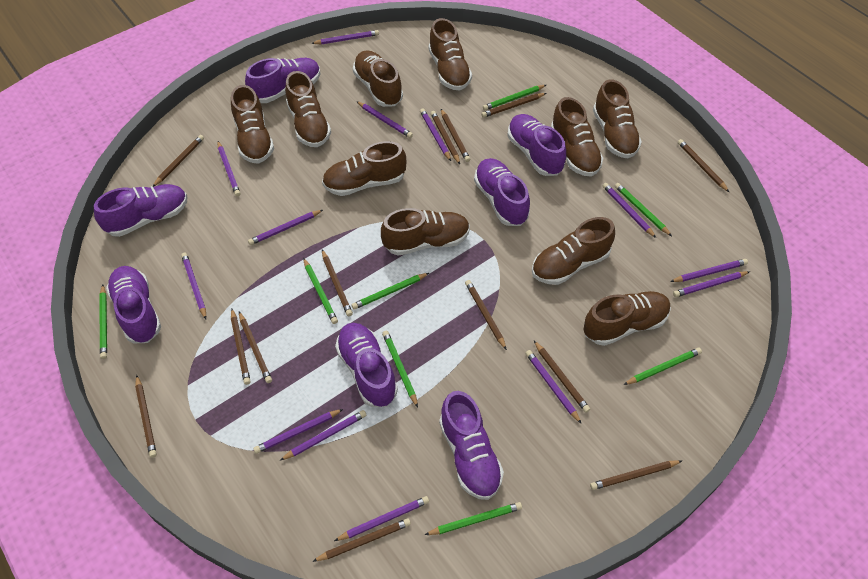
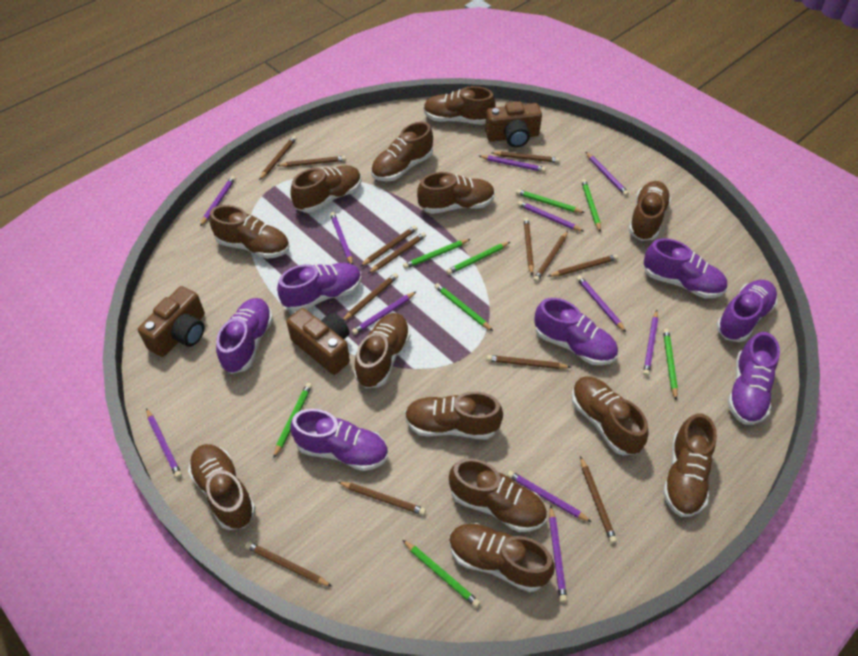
brown camera: none = 0 -> [138,286,205,357] [287,308,350,375] [485,101,542,147] = 3
brown shoe: [231,85,274,164] [285,71,331,147] [322,141,406,196] [353,50,403,107] [381,208,470,256] [428,18,472,90] [532,217,615,285] [551,97,603,177] [583,291,671,346] [593,79,642,158] = 10 -> [188,444,256,530] [209,205,289,259] [290,165,362,213] [354,313,410,388] [371,122,433,181] [405,392,503,439] [417,172,495,214] [424,86,496,125] [449,458,547,532] [449,523,555,592] [572,376,649,455] [629,181,671,241] [663,413,717,517] = 13
purple pencil: [181,252,206,319] [218,141,241,196] [248,210,323,245] [253,409,343,454] [280,410,366,460] [311,30,379,44] [334,496,429,541] [356,101,413,138] [420,109,451,161] [526,350,582,424] [603,183,656,238] [670,259,748,282] [673,271,750,297] = 13 -> [146,408,182,478] [200,176,236,226] [330,212,353,265] [352,292,416,335] [479,155,546,172] [507,471,591,522] [518,201,583,231] [549,506,567,602] [576,275,626,332] [586,152,629,196] [643,310,658,376] = 11

